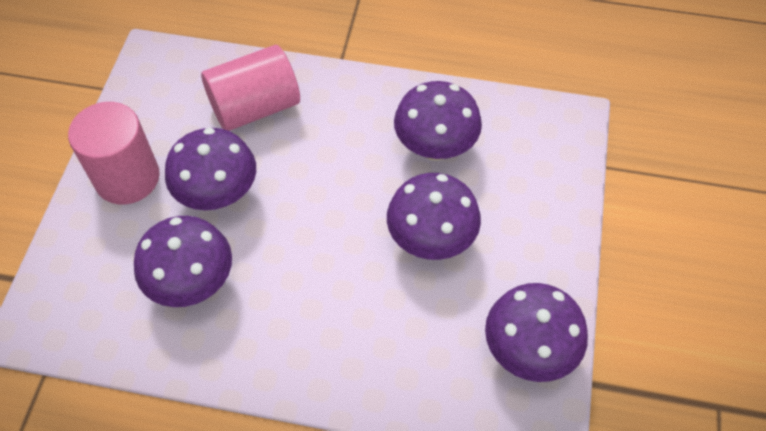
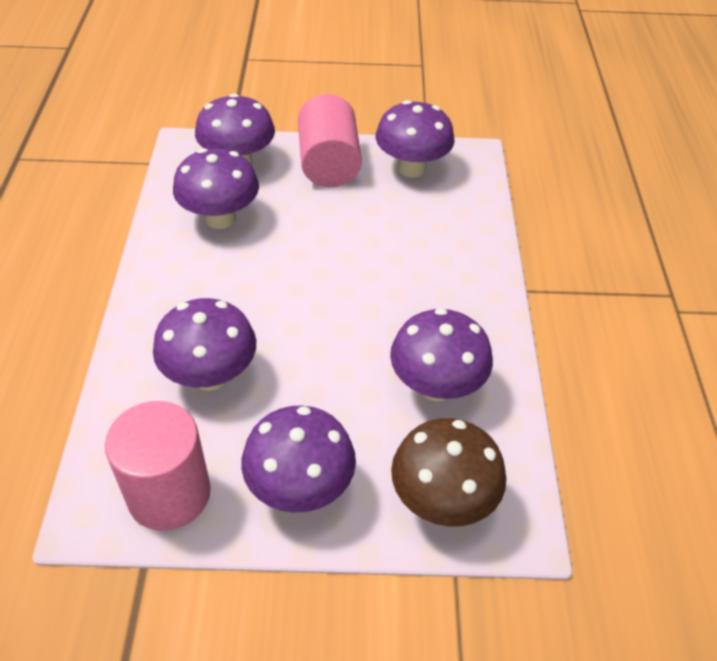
brown mushroom: none = 0 -> [391,418,506,527] = 1
purple mushroom: [134,216,232,307] [165,128,256,210] [387,173,481,260] [394,81,482,161] [485,283,588,382] = 5 -> [153,298,256,391] [173,148,259,229] [195,94,275,165] [241,405,356,513] [376,100,455,178] [390,308,493,401] = 6

